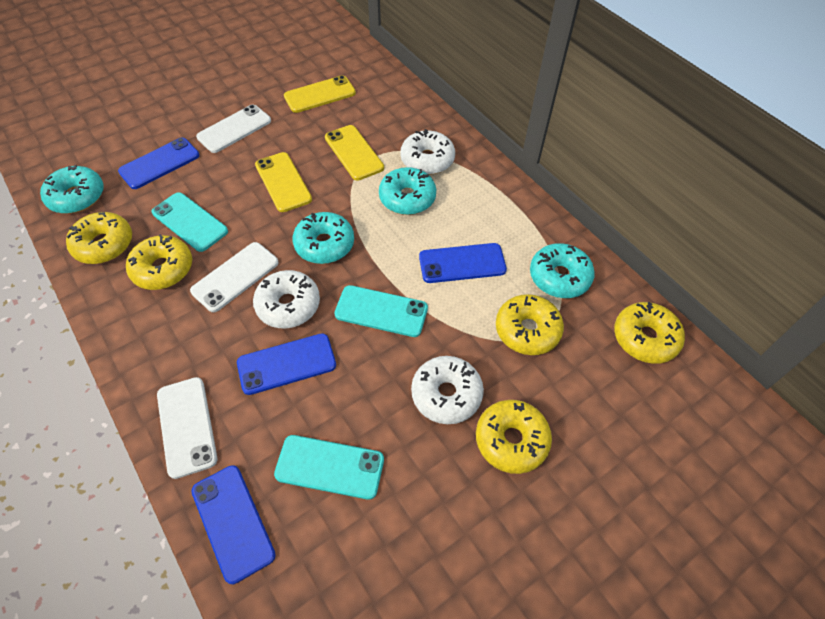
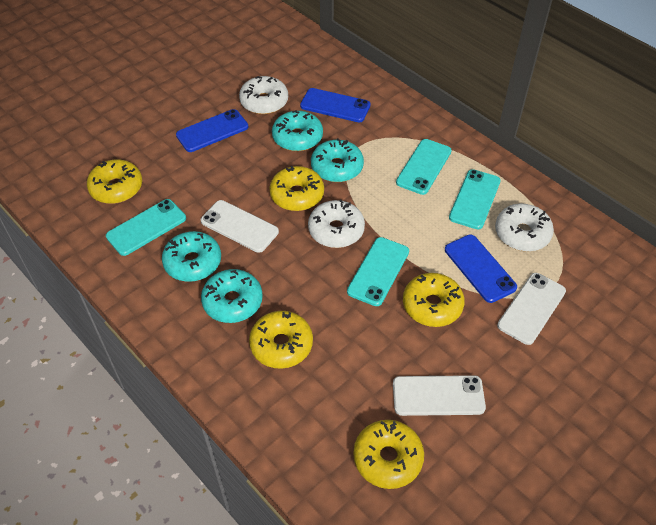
blue phone: [118,138,199,189] [192,465,276,584] [237,333,336,395] [419,243,507,283] = 4 -> [176,109,248,152] [300,88,371,122] [445,235,517,303] = 3
turquoise phone: [152,192,228,252] [274,435,384,500] [334,285,428,337] = 3 -> [106,199,186,256] [347,237,409,306] [396,139,452,195] [449,169,501,229] = 4
yellow phone: [255,152,312,212] [284,75,356,113] [325,125,384,180] = 3 -> none = 0

